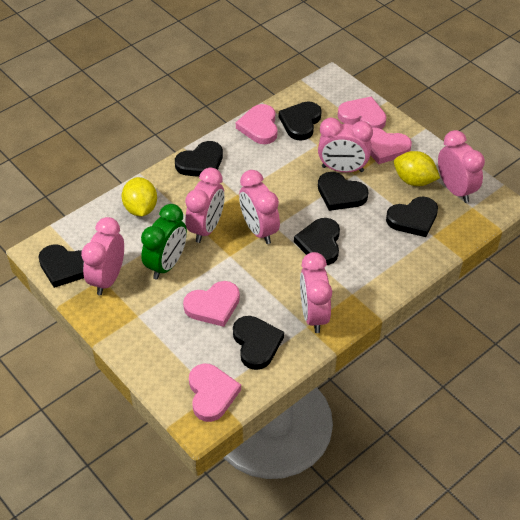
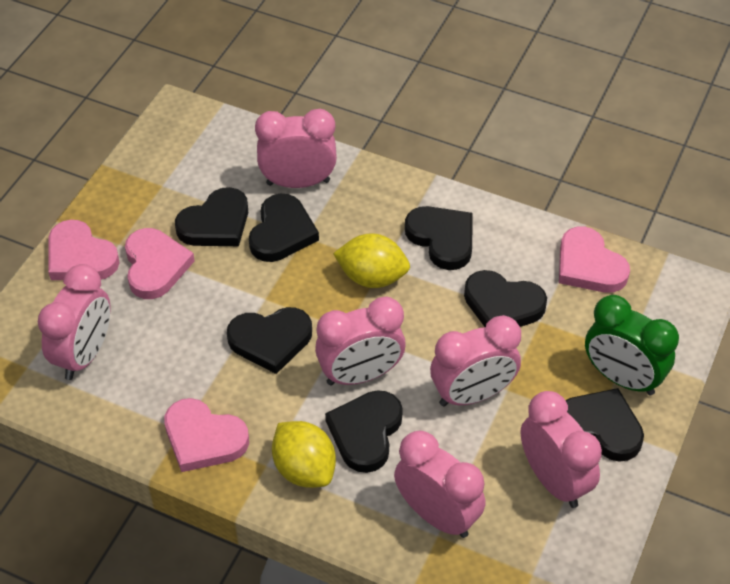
pink heart: [183,281,240,327] [189,364,241,422] [236,104,278,144] [338,96,386,129] [370,128,412,164] = 5 -> [48,220,120,280] [125,228,195,299] [164,398,249,472] [559,226,630,293] = 4

